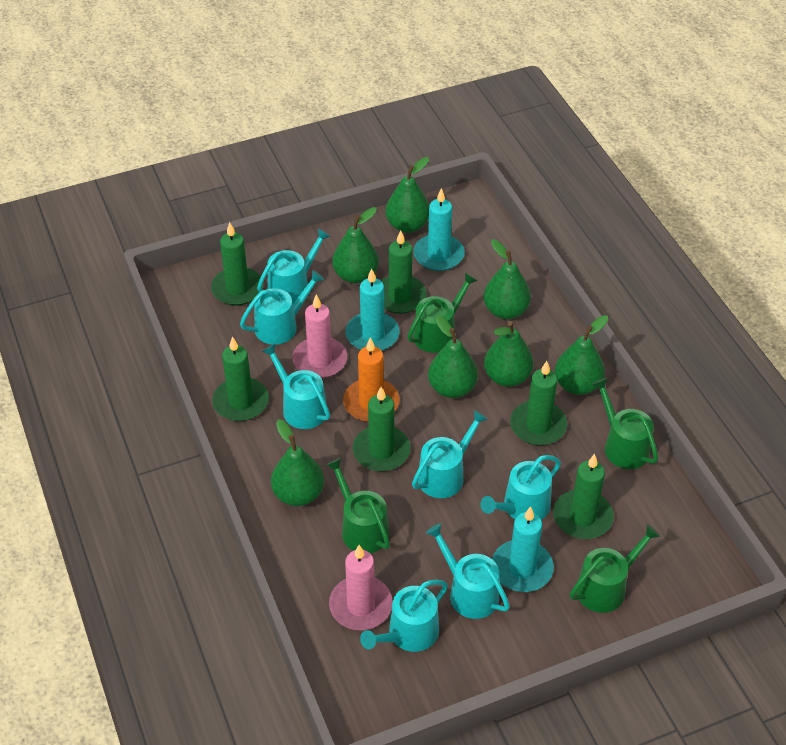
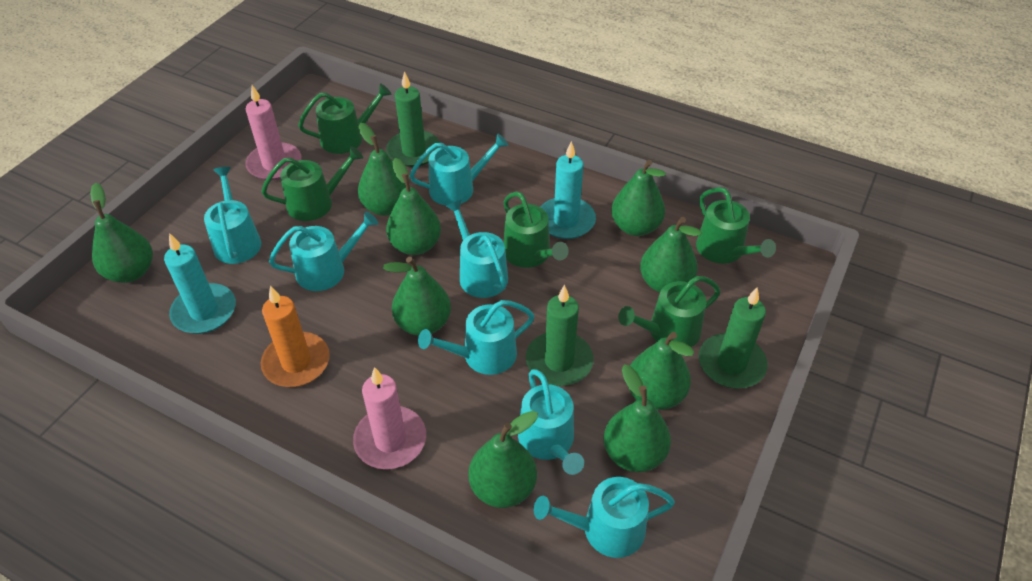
green candle: [211,222,264,306] [212,336,269,421] [352,387,411,471] [381,230,427,314] [510,361,567,445] [553,454,614,539] = 6 -> [386,71,440,167] [526,285,593,386] [699,287,768,388] = 3
green pear: [271,419,324,506] [332,207,379,284] [385,157,429,233] [428,315,478,398] [483,239,531,319] [484,321,534,387] [555,315,608,395] = 7 -> [90,183,153,283] [358,123,406,216] [383,257,451,336] [386,158,441,255] [468,411,538,508] [603,364,671,472] [611,160,666,236] [628,332,694,410] [640,217,702,293] = 9
green watering can: [326,458,390,553] [408,273,478,353] [570,524,661,613] [592,378,658,469] = 4 -> [261,146,363,221] [298,83,392,154] [504,191,569,268] [618,276,721,347] [696,187,776,264] = 5
turquoise candle: [346,268,400,351] [413,188,465,271] [492,506,554,592] = 3 -> [164,233,236,334] [541,141,596,239] = 2

